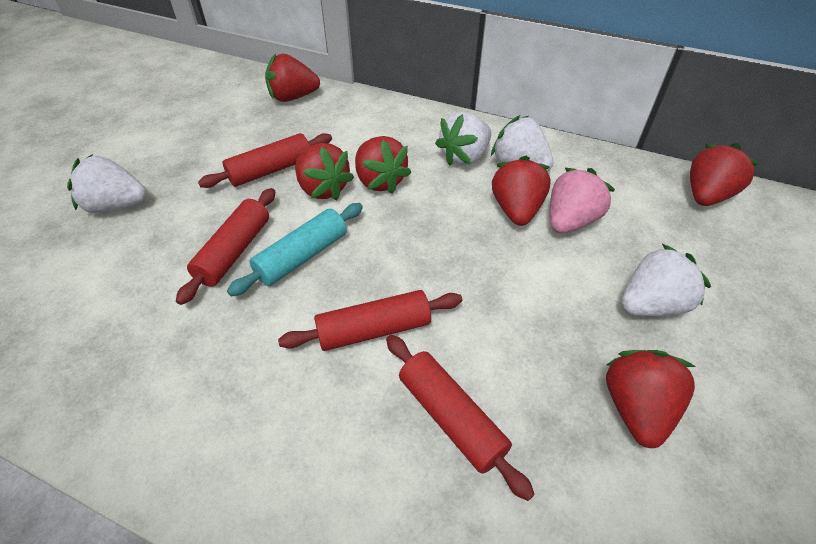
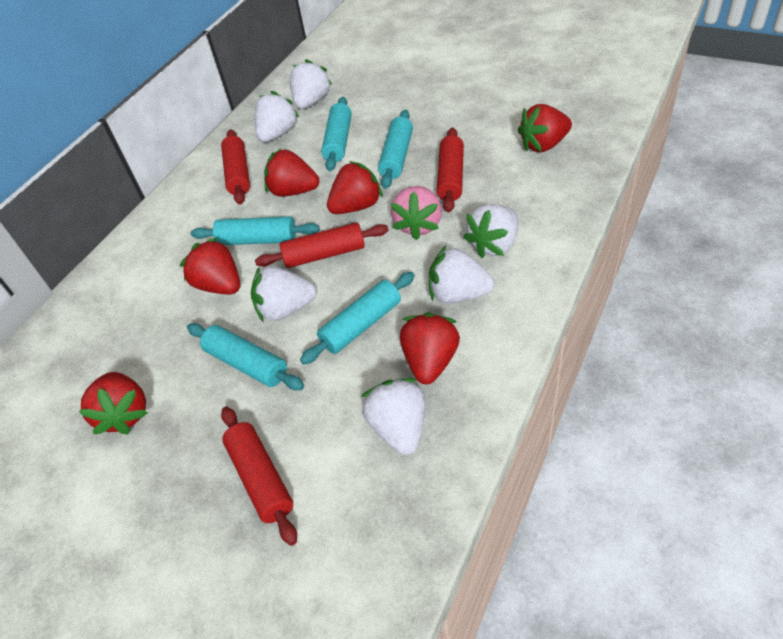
turquoise rolling pin: [227,203,363,296] = 1 -> [187,323,304,390] [191,216,320,245] [300,272,415,364] [321,97,352,171] [378,110,413,189] = 5
white strawberry: [67,154,147,213] [435,112,491,166] [491,115,553,172] [621,244,711,316] = 4 -> [251,266,317,322] [255,91,299,142] [290,59,332,109] [361,378,425,455] [429,246,495,303] [463,204,519,258] = 6

